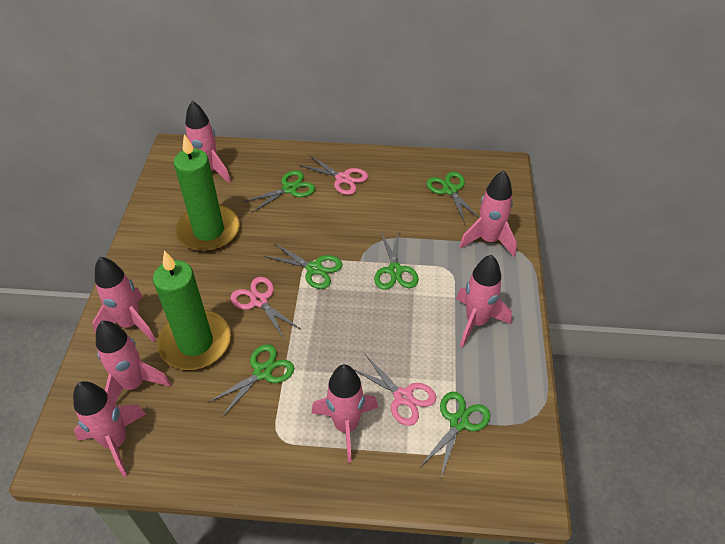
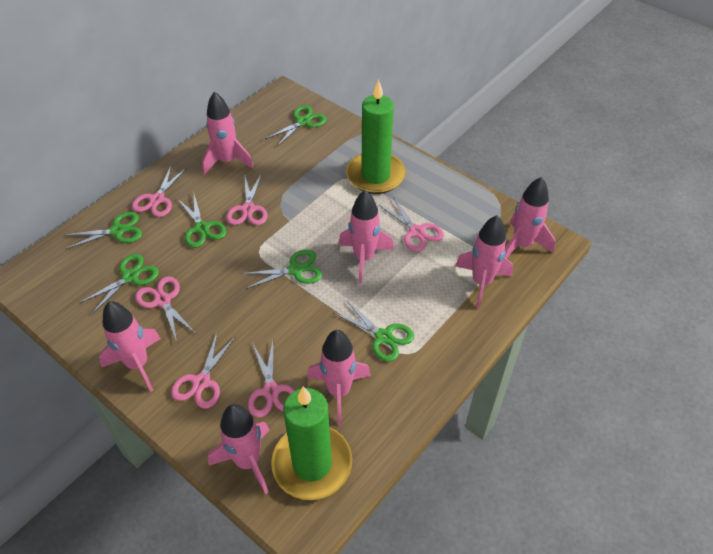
pink scissors: [231,277,302,339] [299,155,368,195] [354,354,436,426] = 3 -> [132,165,186,217] [135,276,195,341] [171,333,236,409] [226,173,268,225] [248,341,295,418] [379,197,444,252] = 6

